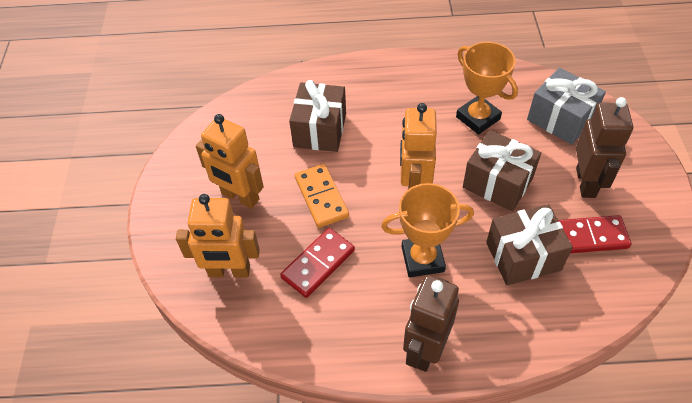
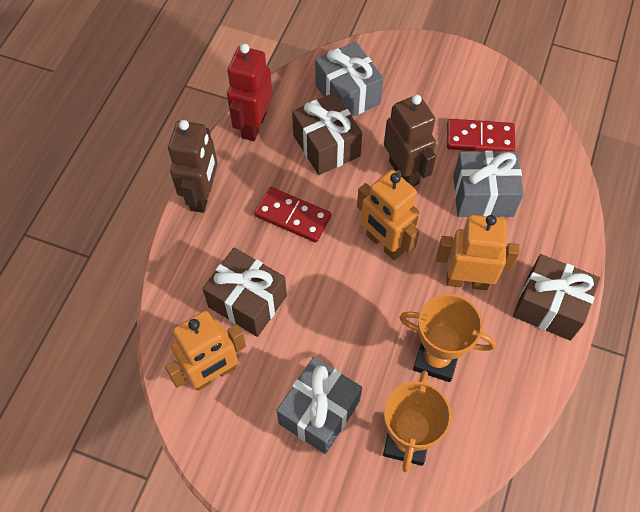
grey gift: [527,68,606,145] = 1 -> [276,357,362,454] [315,41,384,117] [453,150,524,217] = 3
orange domino: [295,164,349,228] = 1 -> none = 0
red robot: none = 0 -> [227,44,272,141] = 1

